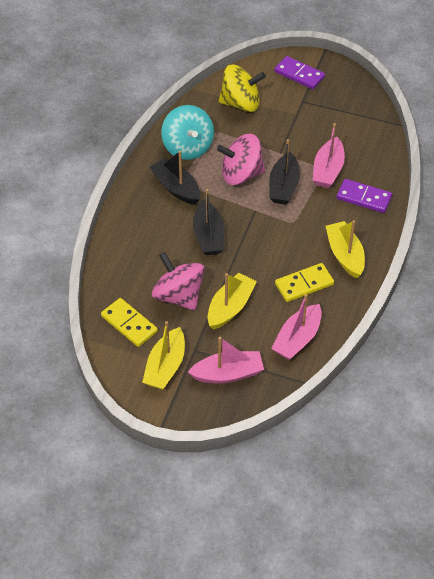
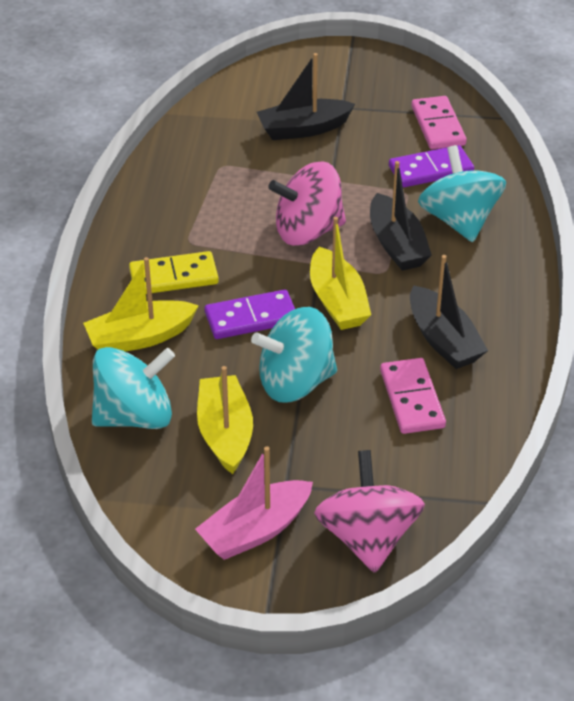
pink boat: [188,337,264,384] [271,294,322,360] [313,123,345,188] = 3 -> [195,446,313,560] = 1
pink domino: none = 0 -> [380,358,446,434] [411,96,467,149] = 2
turquoise spinning top: [161,105,214,160] = 1 -> [92,347,175,429] [251,307,337,403] [418,145,506,242] = 3
yellow domino: [101,298,158,347] [275,263,334,302] = 2 -> [129,251,219,294] = 1
yellow spinning top: [219,65,266,112] = 1 -> none = 0

